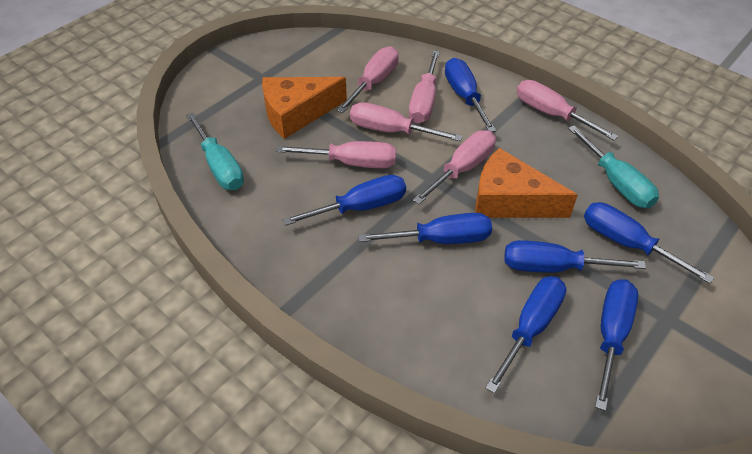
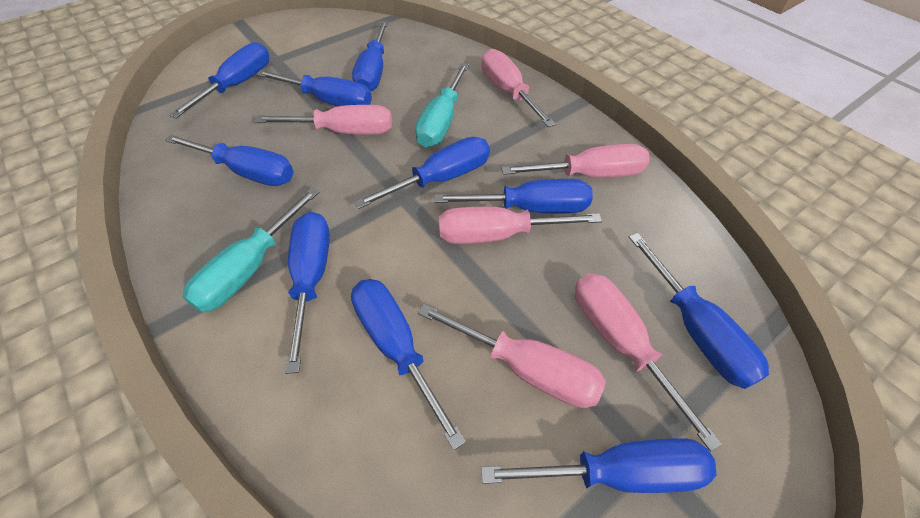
blue screwdriver: [282,175,406,226] [358,213,492,244] [445,58,496,132] [485,276,567,394] [504,240,646,273] [584,202,714,284] [595,279,638,411] = 7 -> [165,134,294,186] [170,42,269,118] [256,70,372,107] [285,212,330,374] [351,279,466,450] [352,21,388,91] [354,137,490,209] [434,179,593,213] [481,438,716,493] [629,233,769,389] = 10
orange cheese: [262,77,347,139] [475,148,578,218] = 2 -> none = 0

